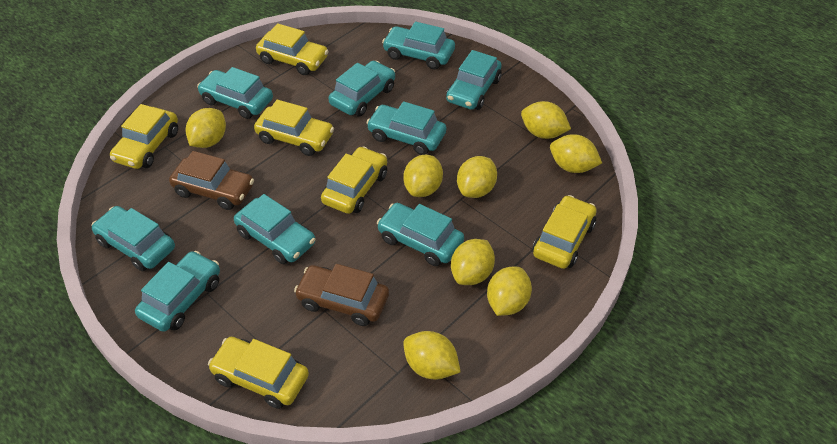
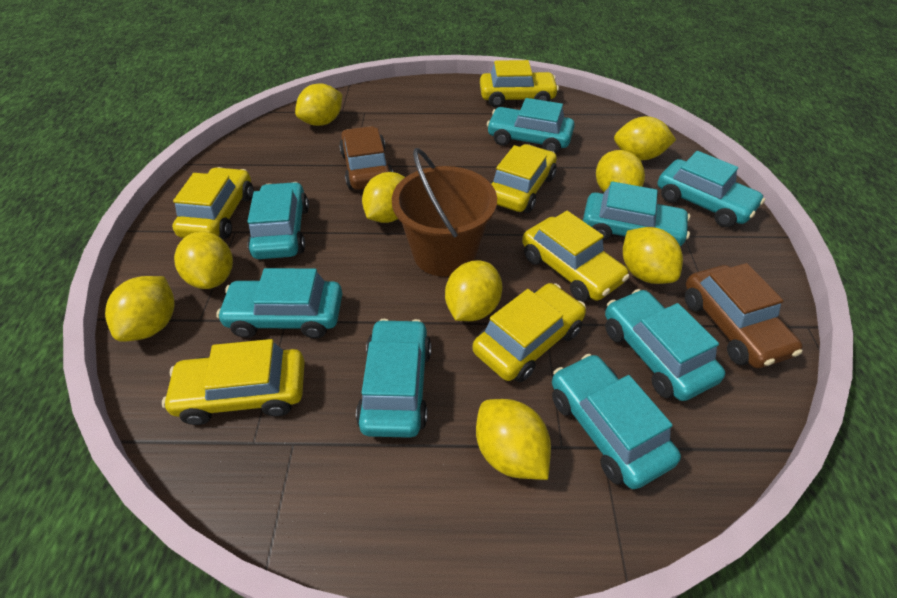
brown bucket: none = 0 -> [392,148,497,277] = 1
turquoise car: [91,206,175,271] [135,251,220,332] [197,67,273,119] [234,194,315,264] [329,61,395,116] [366,101,446,155] [377,203,464,266] [382,22,455,69] [446,50,502,110] = 9 -> [216,268,342,339] [247,182,309,259] [356,319,431,438] [487,98,575,154] [552,354,681,489] [583,181,690,246] [605,289,725,401] [658,151,765,227] = 8
yellow lemon: [186,108,226,148] [403,155,443,197] [403,331,461,380] [451,239,495,285] [457,156,497,198] [487,266,532,316] [521,101,571,139] [550,134,602,173] = 8 -> [105,276,175,342] [174,231,233,289] [295,83,342,126] [362,172,405,223] [445,261,502,321] [476,399,551,480] [596,150,645,192] [614,116,676,160] [623,227,683,284] = 9

